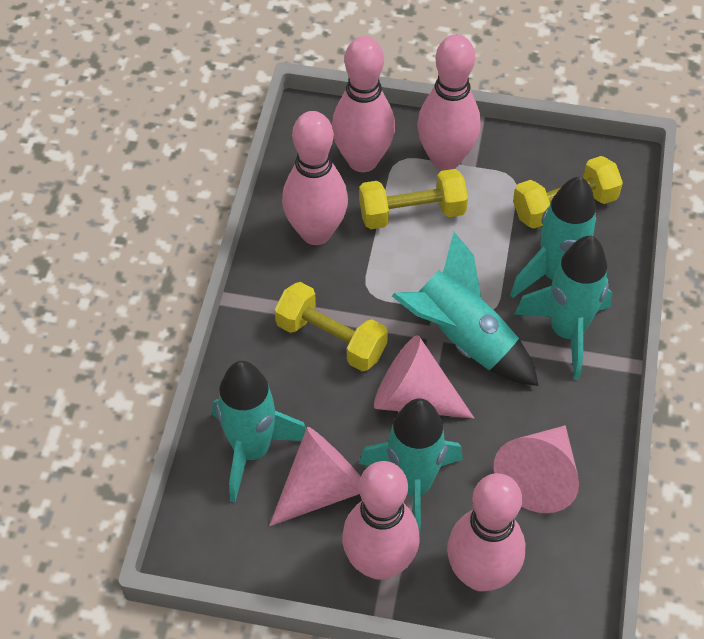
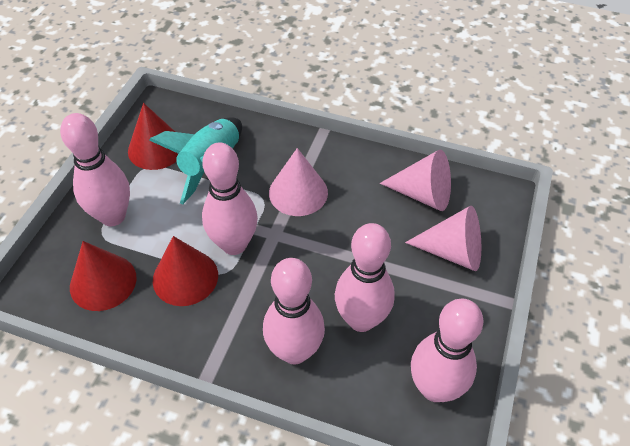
red cone: none = 0 -> [70,241,137,311] [128,103,178,170] [153,236,218,306] = 3
turquoise rocket: [212,361,306,502] [359,398,463,539] [392,232,539,386] [510,176,608,298] [514,236,612,380] = 5 -> [149,118,242,204] = 1
yellow dumbbell: [275,282,388,371] [359,169,468,229] [513,156,623,229] = 3 -> none = 0

